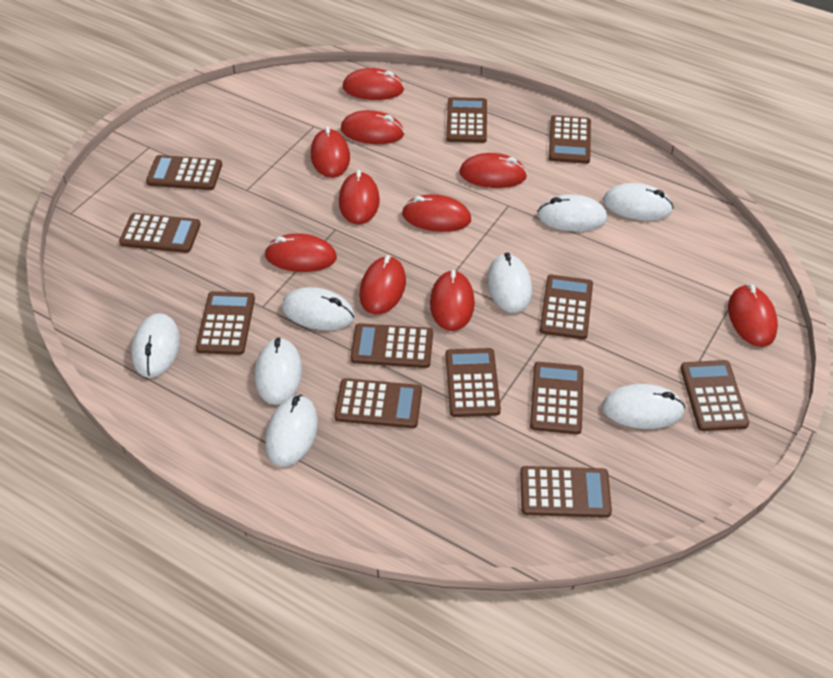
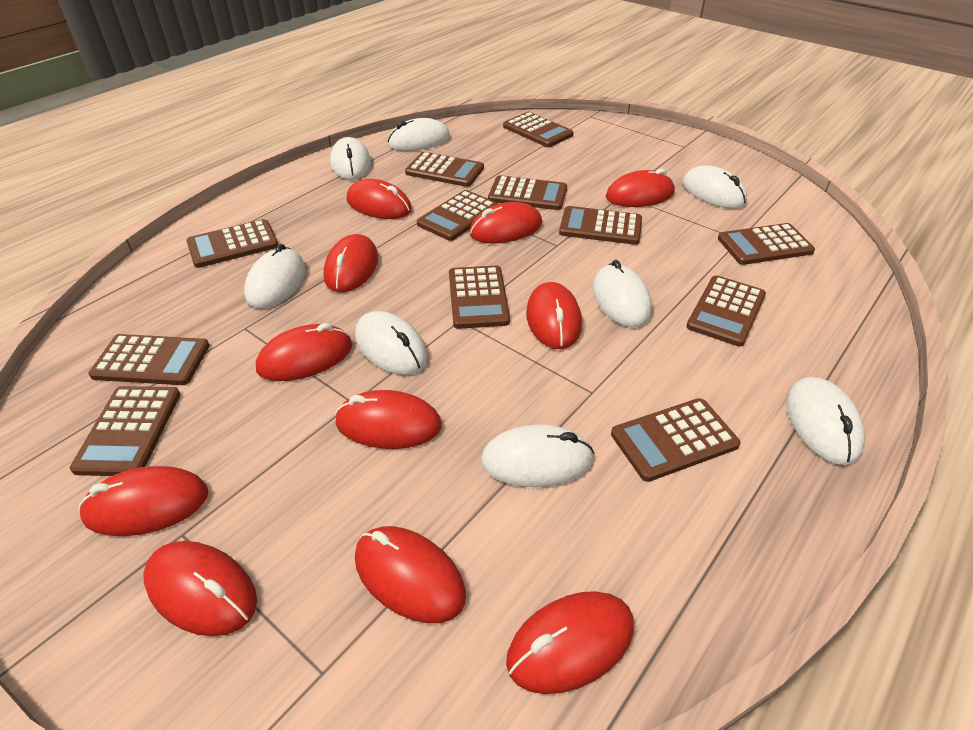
red mouse: [264,233,337,272] [311,126,350,178] [339,170,380,225] [341,110,404,144] [343,68,404,100] [360,255,406,315] [402,194,471,232] [430,270,475,331] [459,153,527,188] [728,284,778,347] = 10 -> [79,466,209,536] [144,541,257,636] [256,323,352,381] [323,234,378,292] [335,390,442,449] [347,179,412,219] [355,526,466,623] [469,202,542,243] [506,591,634,694] [526,282,582,349] [606,169,675,207] = 11

